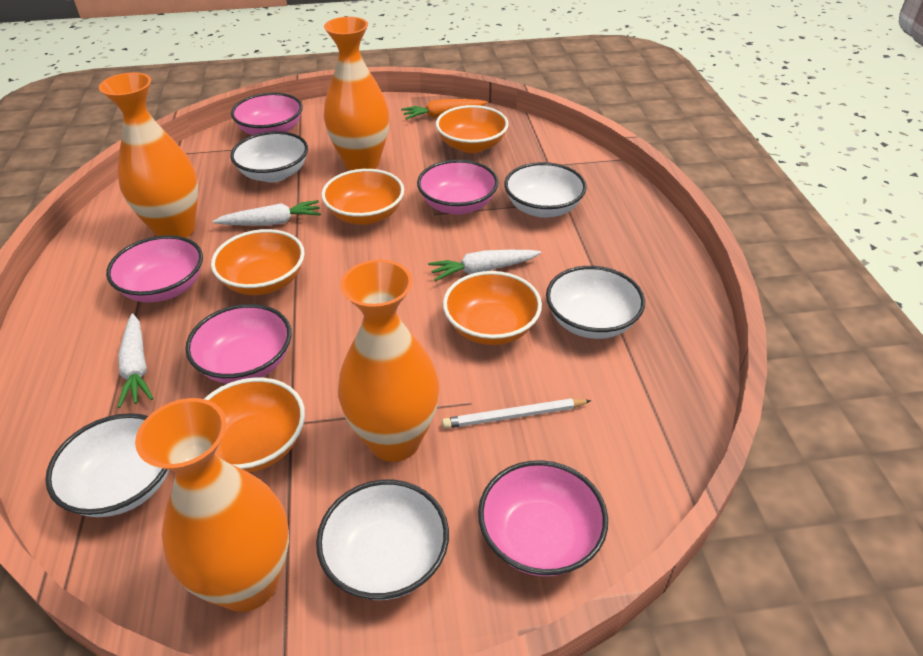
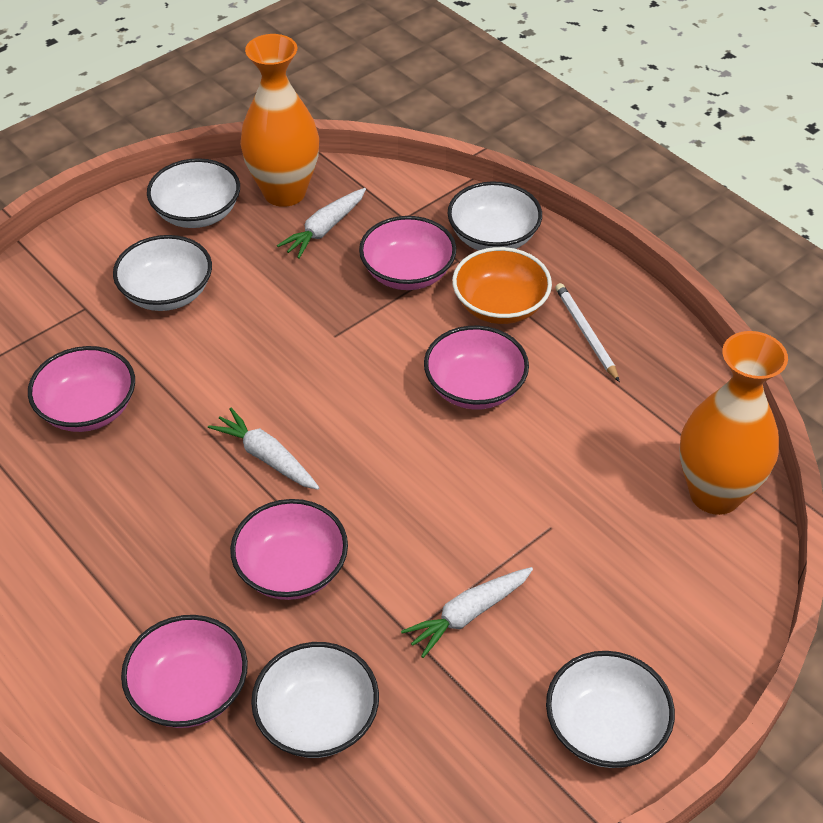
orange bowl: [204,378,305,472] [211,229,305,295] [321,169,404,225] [436,105,509,153] [443,271,542,345] = 5 -> [452,247,552,324] = 1
orange carrot: [401,99,487,120] = 1 -> none = 0
orange vase: [99,72,198,238] [135,398,289,612] [324,17,389,171] [338,260,439,462] = 4 -> [240,34,319,207] [680,331,788,515] = 2

